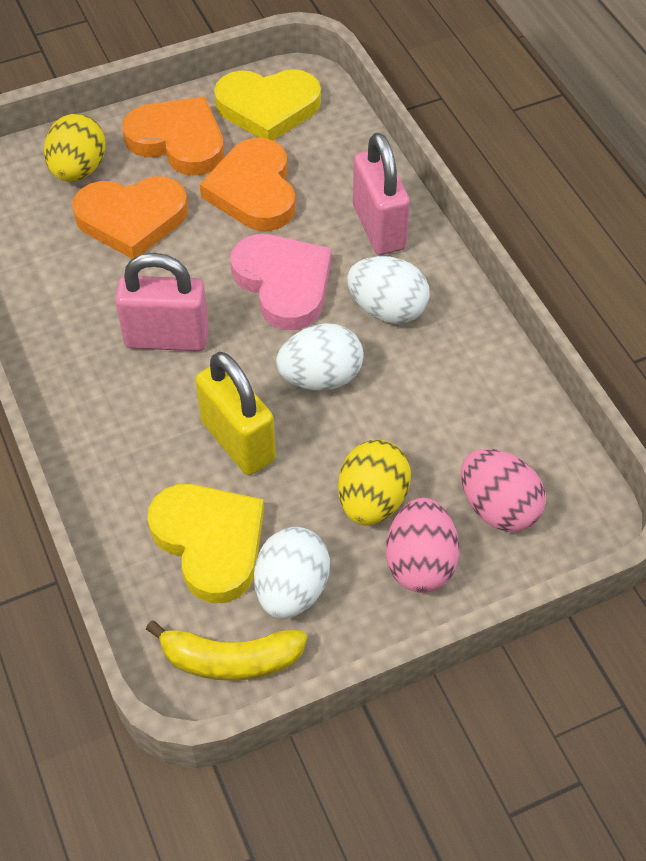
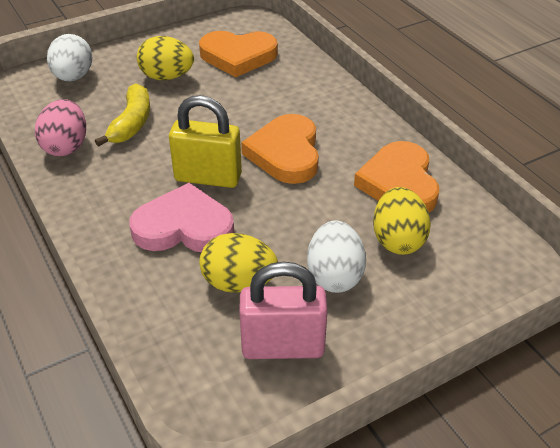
pink egg: [386,497,459,593] [461,449,545,532] = 2 -> [35,99,86,156] = 1
pink padlock: [115,253,209,351] [353,133,410,255] = 2 -> [239,261,328,359] = 1
white egg: [254,527,330,619] [276,323,364,391] [347,256,430,324] = 3 -> [47,34,92,82] [307,221,366,293] = 2
yellow egg: [44,113,106,182] [338,440,411,525] = 2 -> [137,36,194,80] [199,233,278,293] [373,187,431,255] = 3
yellow heart: [148,484,264,603] [214,69,321,141] = 2 -> none = 0

